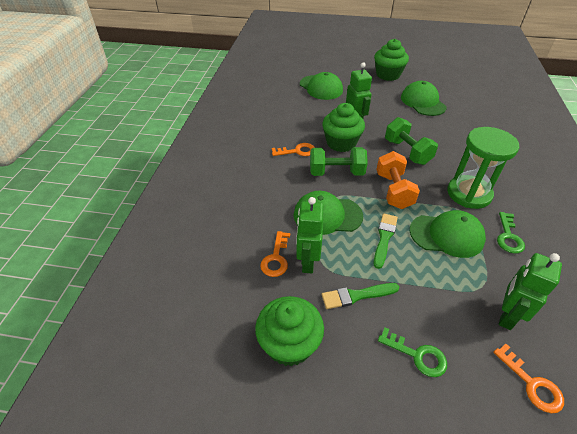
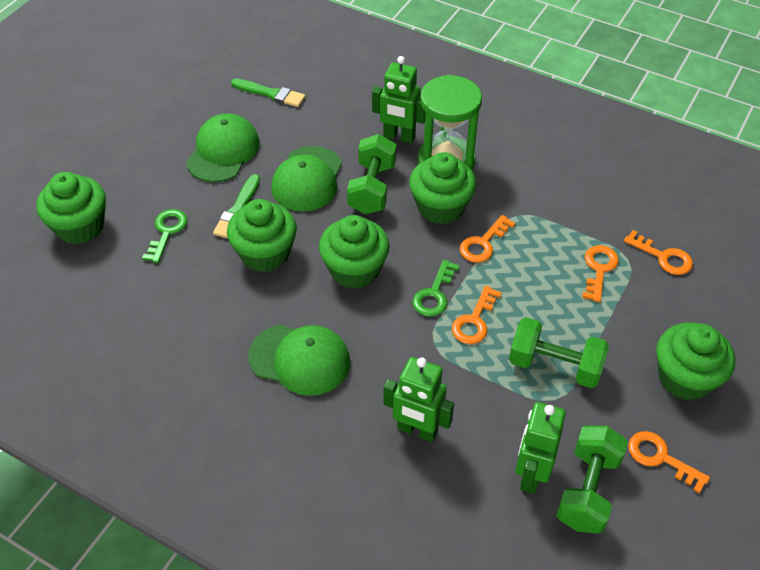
green cap: [294,191,363,235] [300,72,343,100] [401,81,447,116] [410,210,486,258] = 4 -> [186,114,260,182] [248,325,350,396] [271,146,342,212] = 3
green cupcake: [255,296,324,366] [322,103,365,152] [374,39,409,81] = 3 -> [36,172,106,244] [227,199,297,272] [319,215,390,289] [409,152,476,224] [656,322,735,401] = 5
green dumbbell: [310,147,368,176] [385,117,438,165] = 2 -> [347,134,397,214] [509,317,609,388] [556,425,628,534] = 3
orange dumbbell: [376,151,420,209] = 1 -> none = 0
orange key: [260,231,290,277] [272,143,315,156] [493,344,564,413] = 3 -> [452,286,502,344] [460,215,516,263] [582,245,619,302] [624,230,693,275] [628,431,710,493] = 5

